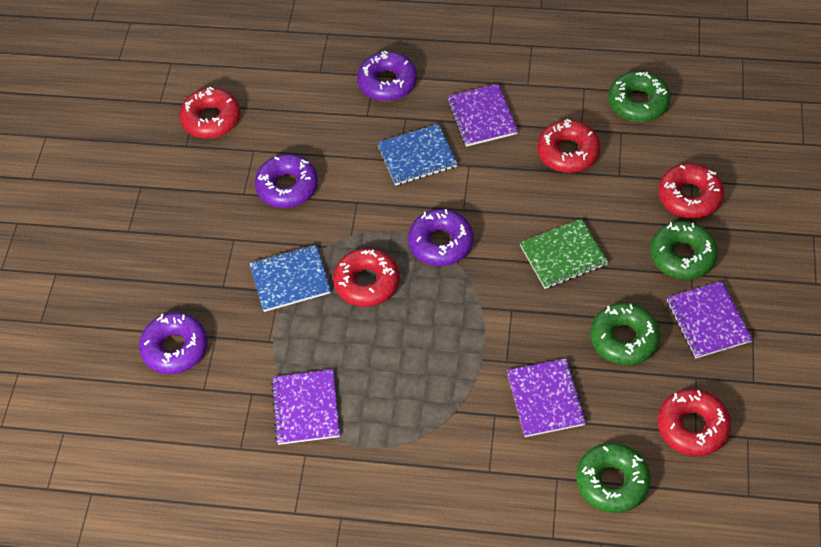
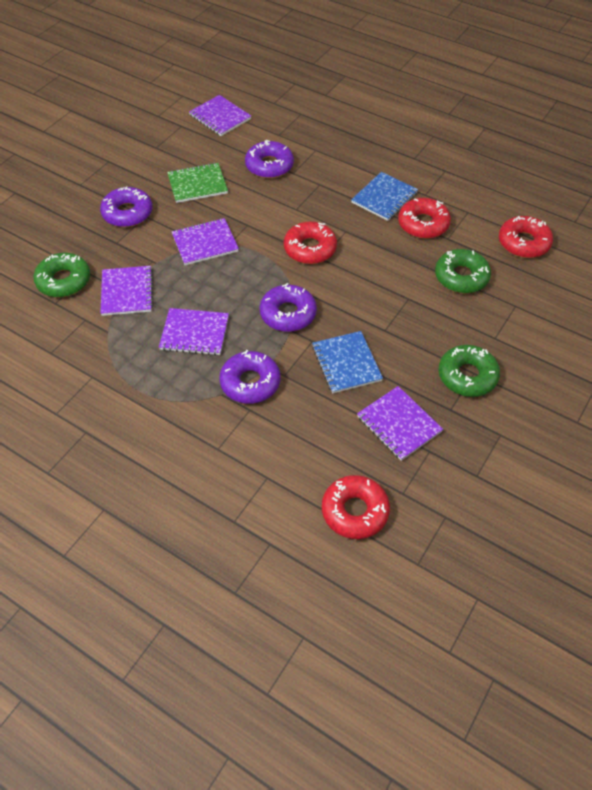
green donut: [576,443,651,513] [590,303,660,365] [608,71,671,122] [650,221,718,280] = 4 -> [33,253,90,297] [435,249,491,293] [438,345,500,397] = 3
purple notebook: [271,369,340,445] [447,84,518,147] [507,358,586,437] [667,281,753,358] = 4 -> [100,266,153,316] [159,308,229,356] [172,218,239,265] [189,95,251,136] [357,386,443,461] = 5
red donut: [179,87,240,139] [333,248,400,307] [537,119,600,173] [657,389,731,456] [658,163,724,219] = 5 -> [284,222,337,264] [322,475,390,539] [398,198,451,239] [499,216,553,258] = 4

